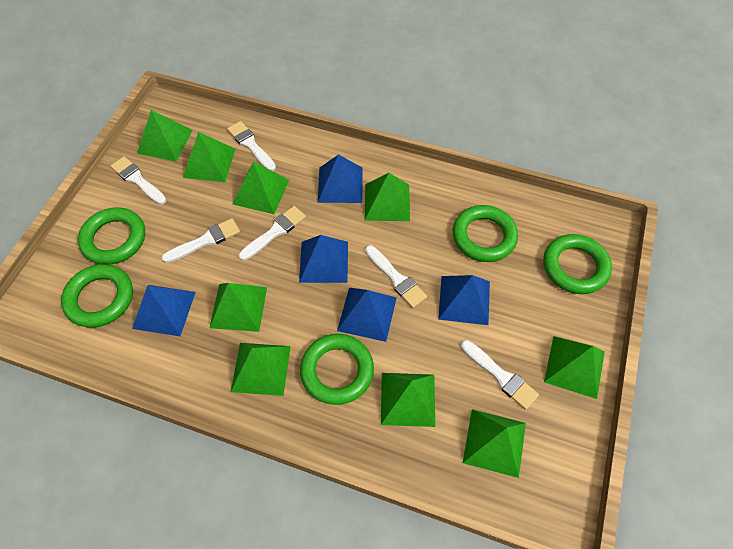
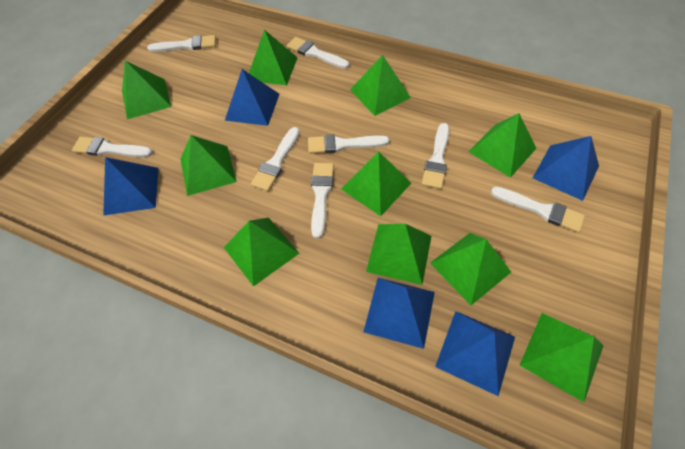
green pyramid: [137,110,193,162] [183,132,235,182] [210,283,267,332] [231,343,291,396] [233,162,289,214] [365,173,410,221] [381,373,435,427] [463,409,526,478] [544,336,605,399] = 9 -> [122,61,171,119] [180,135,237,196] [224,217,299,287] [249,30,298,86] [341,151,411,216] [350,55,411,116] [366,224,431,285] [430,233,511,305] [468,113,537,178] [520,313,603,402] = 10
green ring: [61,264,133,328] [78,207,145,265] [300,334,374,405] [453,205,518,262] [543,234,612,294] = 5 -> none = 0
white brush: [110,156,166,205] [162,218,240,263] [227,121,276,171] [239,206,306,261] [365,245,427,308] [461,340,539,410] = 6 -> [72,137,153,157] [147,35,216,52] [251,127,300,191] [287,37,349,69] [308,134,390,154] [311,163,334,239] [422,123,449,189] [491,186,585,233] = 8

